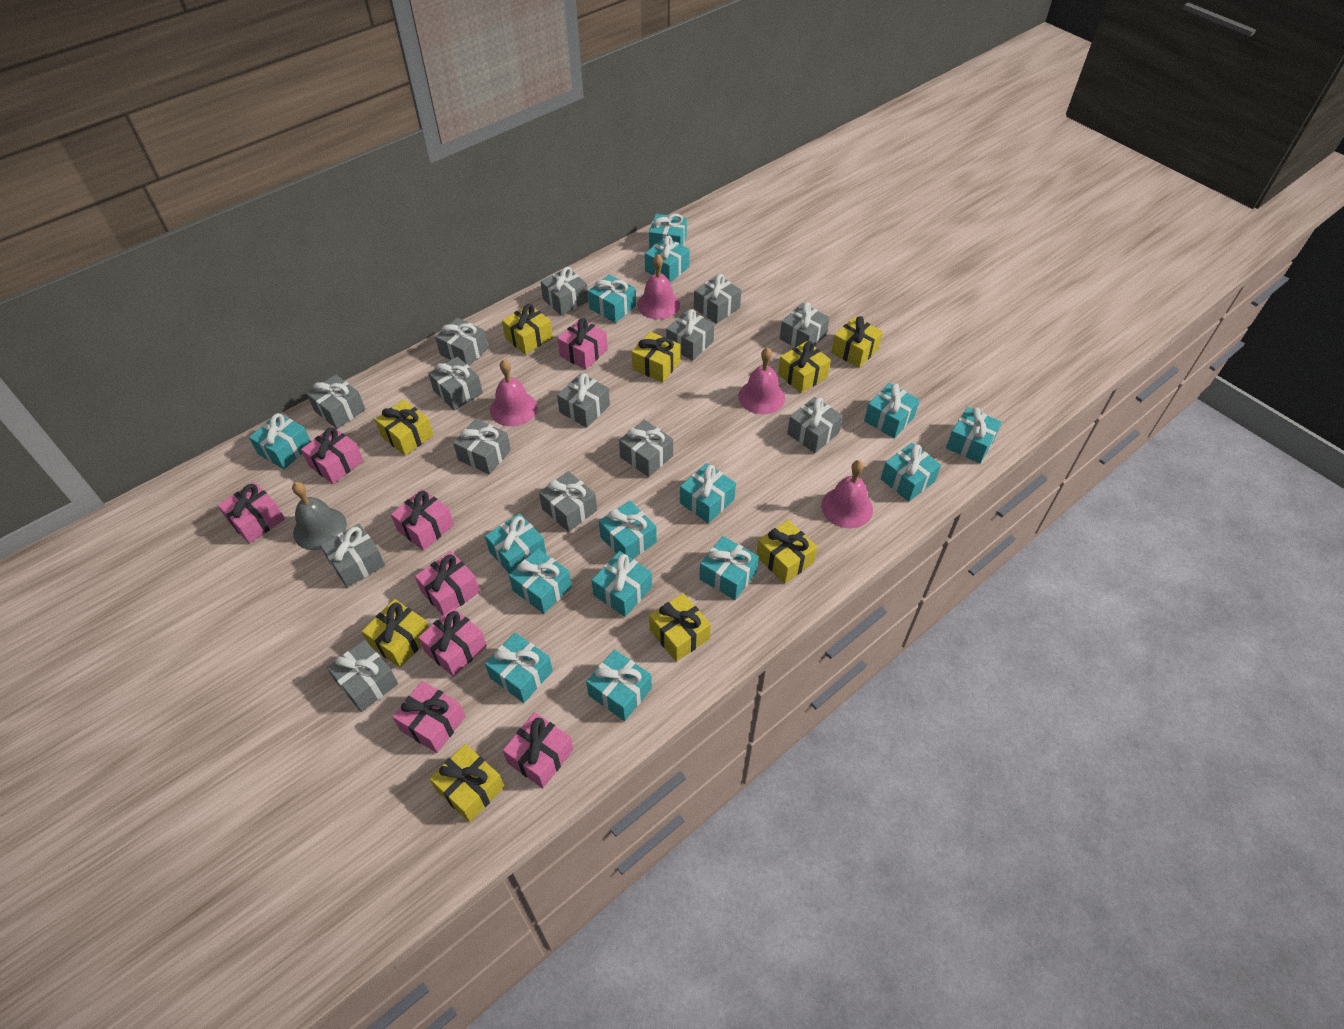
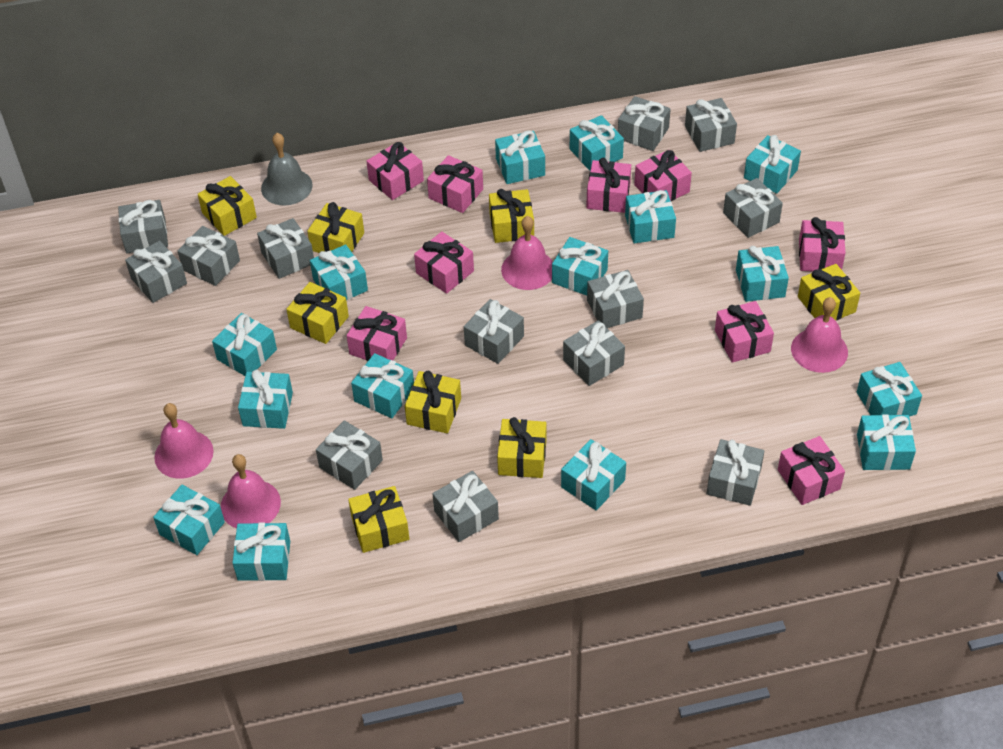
grey gift: [306,374,365,429] [320,524,385,587] [327,640,398,712] [428,357,483,410] [435,317,489,366] [453,419,511,475] [539,471,597,532] [540,267,589,316] [557,373,610,428] [619,420,673,477] [666,309,714,361] [694,274,741,324] [780,303,829,347] [787,397,843,453] = 14 -> [118,200,168,253] [125,241,187,303] [178,226,240,286] [257,218,314,279] [316,420,383,490] [433,471,499,542] [464,299,524,364] [563,320,625,386] [587,270,644,328] [618,96,671,151] [685,98,737,152] [707,439,764,506] [723,178,783,238] = 13
pink gift: [218,482,285,543] [301,426,364,484] [391,489,454,551] [392,681,465,753] [415,551,480,615] [418,607,487,677] [503,712,573,788] [558,318,608,370] = 8 -> [346,306,407,361] [366,142,424,200] [414,232,474,294] [427,155,483,213] [586,158,631,213] [634,150,692,201] [715,301,774,363] [778,436,845,505] [799,217,846,271] = 9
yellow gift: [362,599,429,668] [375,400,433,456] [429,744,504,822] [502,304,553,355] [632,332,681,382] [649,593,711,662] [756,520,817,584] [778,341,831,393] [831,316,883,368] = 9 -> [198,176,257,236] [286,282,349,344] [307,202,364,253] [348,486,409,553] [405,371,461,433] [489,189,534,243] [497,417,546,478] [798,264,860,320] = 8

